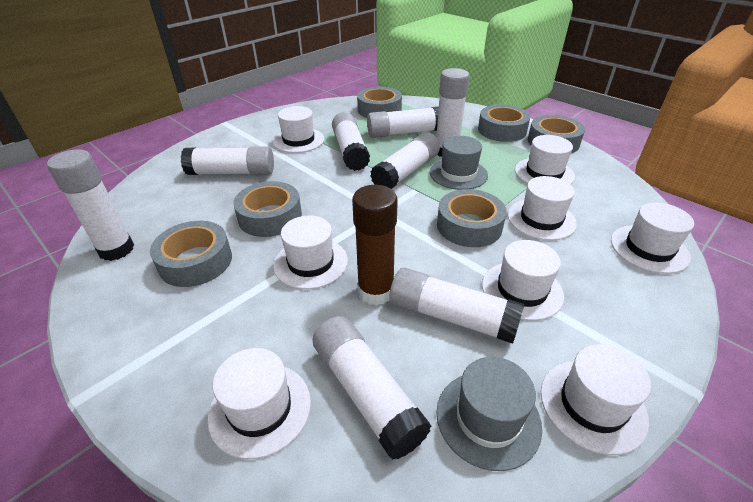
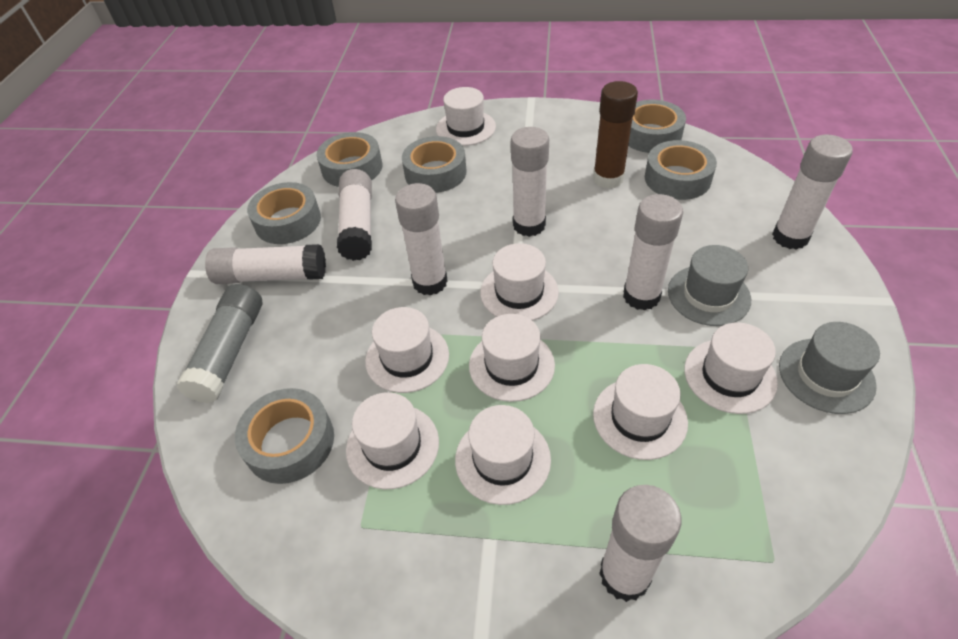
grey glue stick: none = 0 -> [177,284,263,403] = 1
white glue stick: [47,149,134,261] [181,146,274,175] [313,316,431,460] [332,112,370,171] [367,107,439,138] [370,132,440,189] [390,268,524,344] [436,68,470,157] = 8 -> [205,244,326,284] [337,169,372,261] [395,183,448,296] [511,127,549,237] [599,485,681,602] [623,194,683,311] [772,135,853,250] = 7

